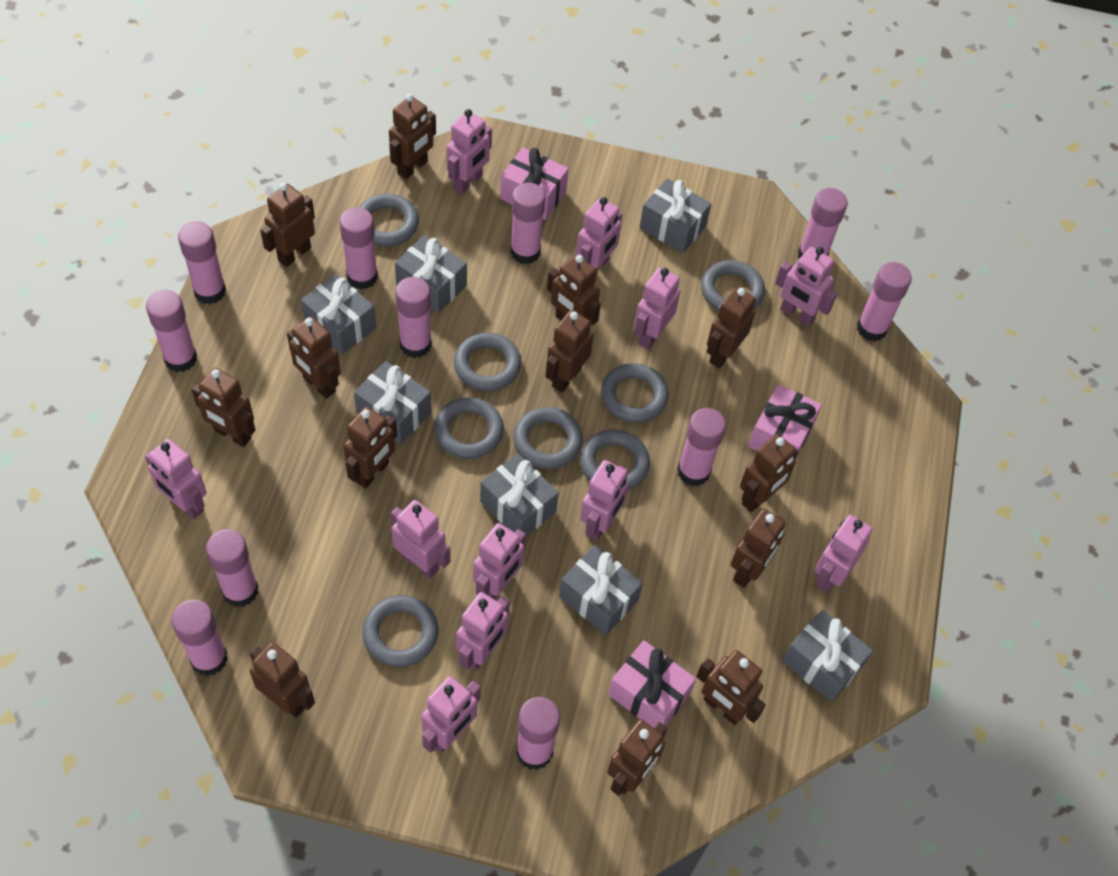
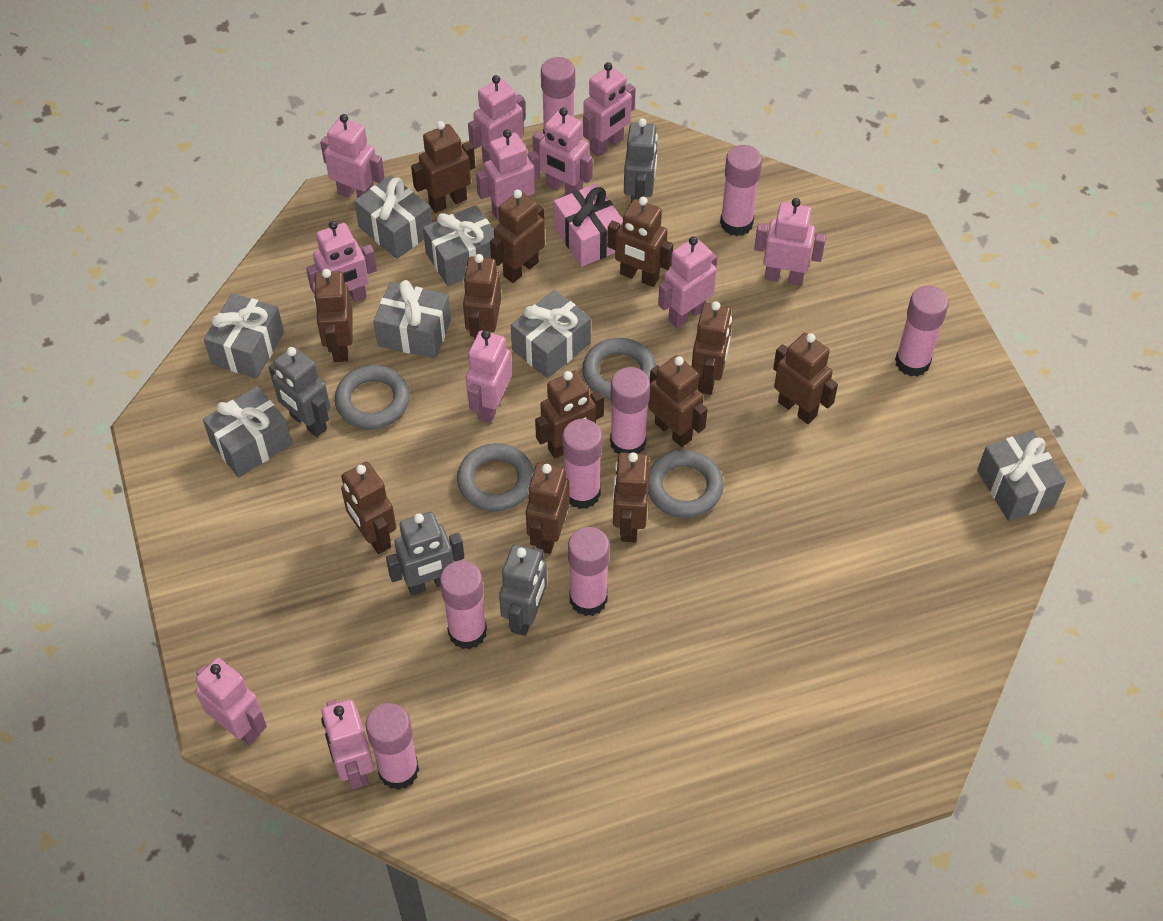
brown robot: [192,368,256,447] [250,642,315,718] [260,183,315,267] [287,316,341,399] [344,407,397,488] [389,94,436,179] [545,310,594,392] [547,254,601,325] [607,719,667,796] [696,650,766,725] [707,287,756,368] [731,509,786,588] [740,434,799,512] = 13 -> [313,269,353,362] [341,462,396,554] [411,121,475,213] [463,254,501,340] [490,190,545,283] [526,462,570,554] [535,371,604,458] [607,197,673,287] [613,452,650,542] [648,355,708,447] [692,301,732,395] [773,333,838,424] = 12
grey ring: [359,194,419,247] [362,595,439,667] [434,397,504,459] [454,332,522,391] [513,407,583,469] [580,429,650,491] [601,363,669,423] [701,260,765,311] = 8 -> [335,365,410,429] [457,443,534,511] [582,338,656,400] [648,450,724,518] = 4
grey robot: none = 0 -> [269,346,330,437] [386,512,464,596] [499,545,547,636] [624,118,658,202] = 4
pink gift: [500,147,568,220] [608,640,696,728] [748,384,822,460] = 3 -> [554,183,623,267] = 1
pink glue stick: [146,290,197,372] [172,599,228,676] [178,221,226,304] [206,529,258,607] [340,207,378,290] [395,277,432,358] [510,183,545,264] [516,697,560,770] [677,408,726,486] [798,188,848,259] [857,262,912,342] = 11 -> [366,703,419,790] [440,561,487,649] [541,57,575,134] [562,419,602,509] [568,527,610,616] [610,367,650,455] [720,145,762,236] [895,286,949,377] = 8

